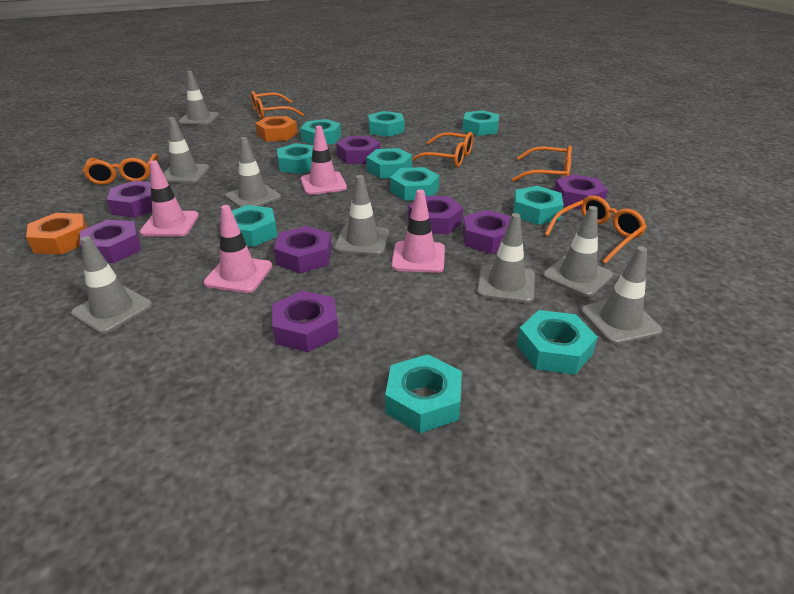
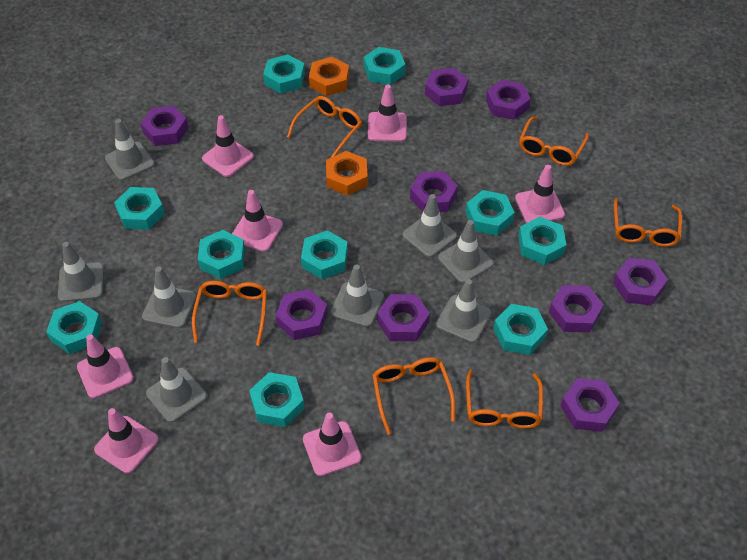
orange glasses: [83,153,159,185] [251,91,304,119] [412,132,473,167] [512,145,572,182] [544,196,647,264] = 5 -> [192,281,267,346] [287,96,362,158] [372,357,455,435] [466,370,543,428] [519,117,589,166] [614,198,682,247] = 6
pink traffic cone: [140,160,199,236] [204,205,272,293] [301,126,347,195] [391,189,445,273] = 4 -> [77,334,134,399] [94,408,159,474] [202,115,254,177] [232,190,283,252] [303,412,361,476] [368,84,407,142] [515,165,565,223] = 7
purple nut: [79,220,141,263] [107,180,152,218] [272,291,339,352] [274,226,332,273] [336,136,380,164] [408,196,463,234] [463,210,511,254] [554,174,608,210] = 8 -> [141,106,188,146] [276,289,328,340] [377,294,430,341] [410,171,458,212] [425,68,468,106] [486,80,531,120] [549,285,604,332] [560,378,620,432] [613,258,668,305] = 9

